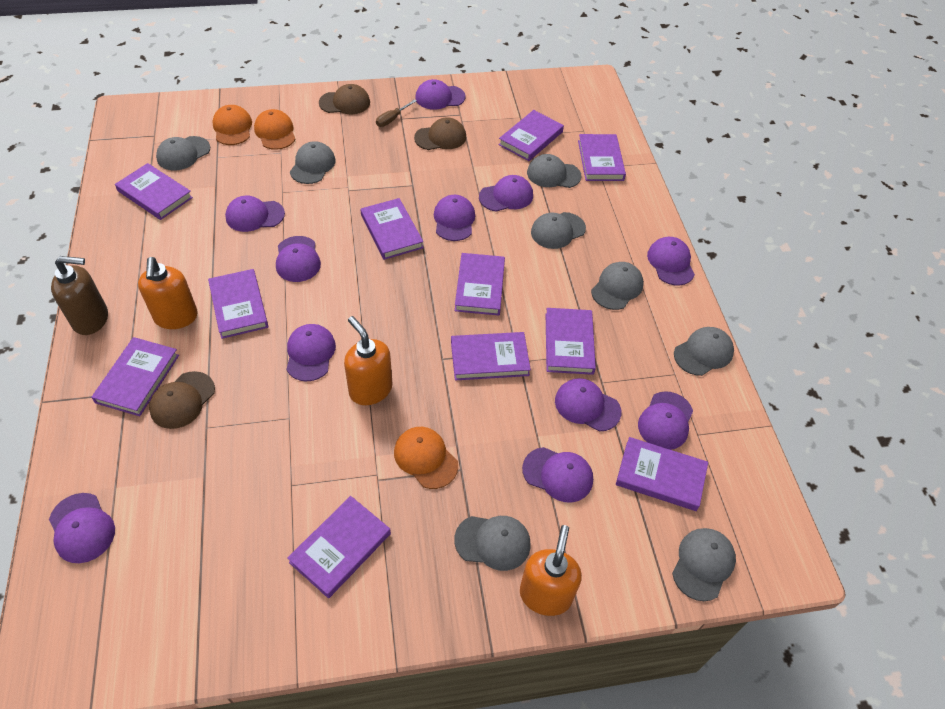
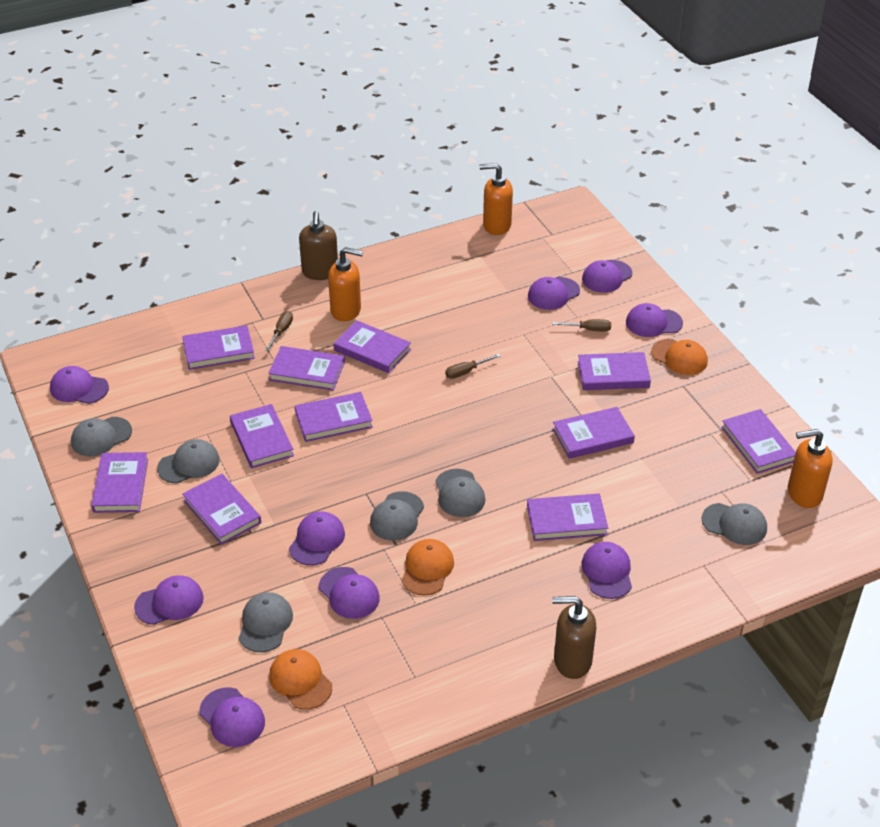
brown cap: [149,371,215,429] [319,84,370,114] [414,117,466,150] = 3 -> none = 0
brown screwdriver: [376,99,416,127] = 1 -> [265,311,293,351] [445,354,501,379] [552,319,611,332] = 3
brown soap dispenser: [51,256,108,335] = 1 -> [299,211,338,280] [552,596,597,679] = 2
grey cap: [156,136,210,171] [290,141,335,184] [454,516,531,571] [527,154,581,188] [531,212,586,249] [591,262,644,310] [672,528,736,601] [674,327,734,376] = 8 -> [71,417,132,457] [157,439,220,483] [239,592,293,652] [370,491,424,541] [435,469,485,517] [701,503,767,545] = 6
purple cap: [49,493,115,563] [225,195,285,232] [276,236,321,282] [286,324,336,381] [415,79,465,110] [434,195,475,241] [479,175,533,212] [522,447,593,502] [555,378,621,431] [638,391,693,450] [647,237,695,286] = 11 -> [50,366,109,404] [134,575,204,625] [200,687,265,747] [289,511,345,565] [319,567,380,619] [528,277,580,310] [581,542,632,599] [582,260,632,293] [626,303,683,337] = 9

